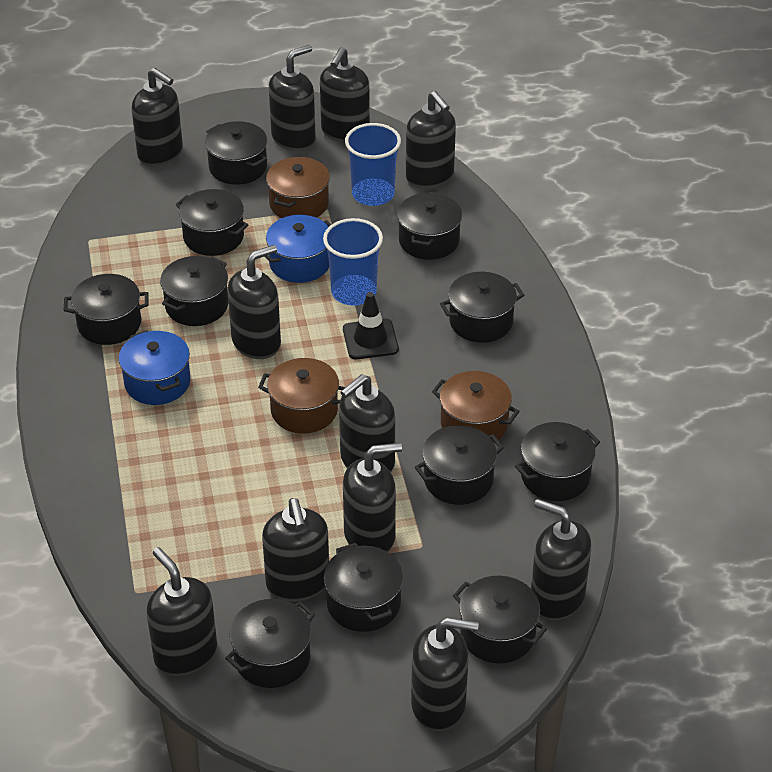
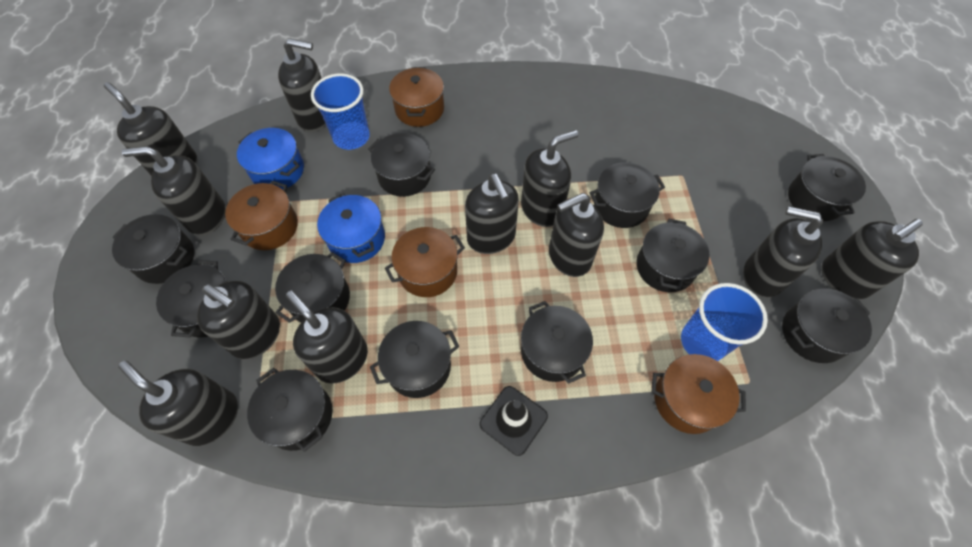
brown pot: [258,358,346,434] [266,157,330,218] [432,371,520,443] = 3 -> [225,181,298,250] [385,227,465,297] [389,67,444,127] [652,354,746,434] = 4

